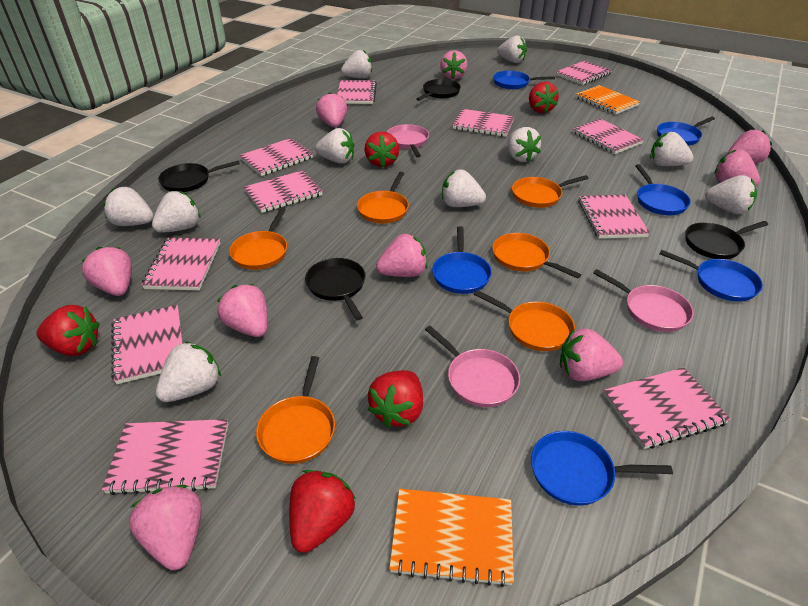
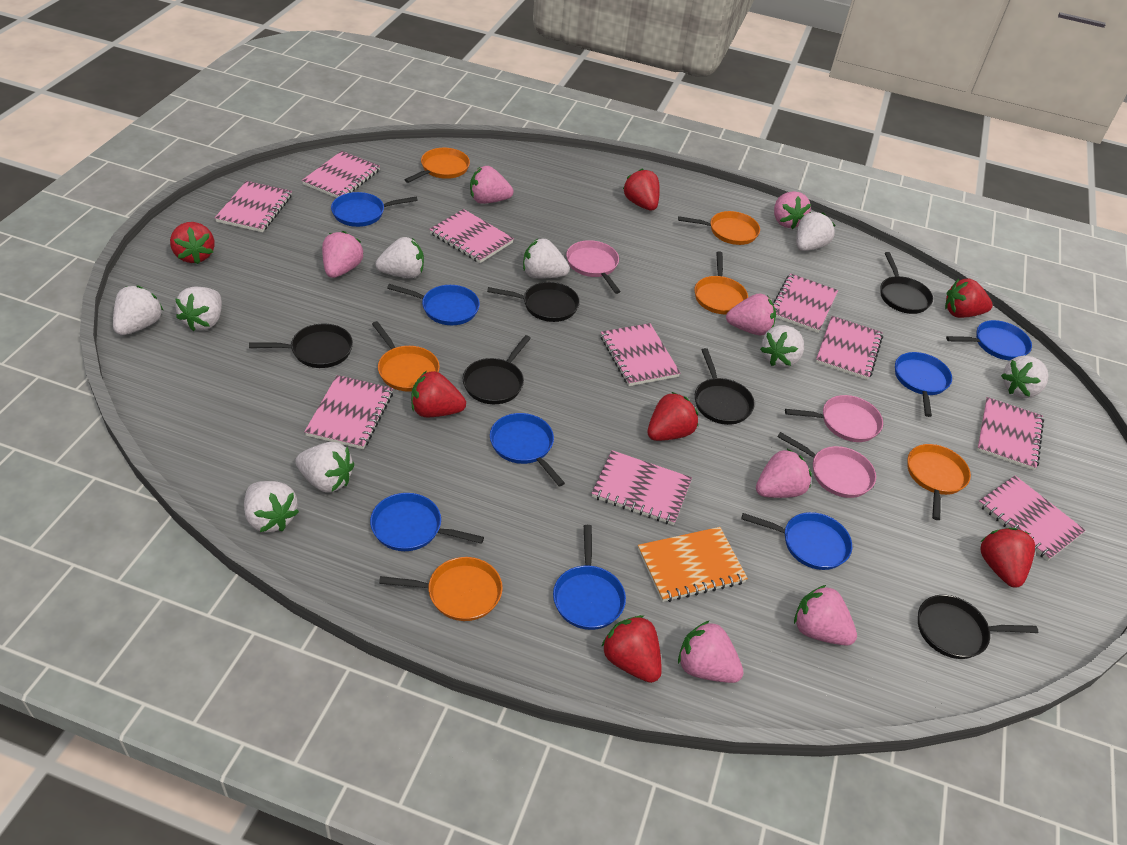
black pan: [158,160,240,192] [305,258,366,320] [416,79,461,101] [685,221,768,259] = 4 -> [249,324,353,368] [463,335,531,404] [487,282,580,322] [695,348,755,425] [880,252,933,314] [918,595,1038,659] = 6
blue pan: [432,226,492,294] [493,71,555,89] [531,431,673,506] [635,164,691,215] [657,117,715,146] [659,250,763,302] = 6 -> [331,192,418,227] [370,493,484,551] [387,284,480,325] [490,413,565,486] [553,525,626,630] [741,512,852,570] [895,352,952,417] [946,320,1032,360] = 8
orange notebook: [389,489,514,587] [576,85,640,115] = 2 -> [638,527,748,602] = 1
pink notebook: [102,419,228,495] [111,305,183,384] [142,238,220,290] [239,138,314,176] [244,170,323,213] [337,80,377,104] [453,109,514,137] [556,60,612,85] [573,119,644,154] [578,195,650,239] [603,367,731,449] = 11 -> [215,181,292,232] [302,151,380,198] [304,375,393,449] [429,209,514,263] [592,450,692,525] [601,323,680,386] [773,273,838,333] [816,316,883,380] [977,397,1044,470] [978,476,1086,561] = 10
pink strawberry: [82,247,132,296] [129,485,201,570] [217,284,268,337] [316,92,347,128] [376,234,427,277] [440,50,467,80] [560,328,623,381] [715,149,760,186] [727,130,772,164] = 9 -> [322,231,364,278] [470,166,514,204] [678,620,744,683] [726,293,776,335] [756,449,812,498] [774,191,811,229] [794,585,857,646] = 7
red strawberry: [37,305,100,356] [289,470,356,553] [364,131,399,167] [368,370,423,428] [529,82,559,113] = 5 -> [170,222,215,264] [411,371,466,417] [601,615,662,683] [623,169,660,211] [648,392,698,441] [945,278,993,318] [980,528,1035,588] = 7
white strawberry: [103,187,154,226] [152,191,201,233] [156,341,221,402] [315,128,354,164] [341,50,372,79] [442,169,486,207] [497,35,527,63] [507,127,541,162] [650,132,694,166] [705,175,757,214] = 10 -> [113,286,164,335] [175,287,222,331] [244,481,299,533] [295,442,354,492] [375,237,424,278] [523,239,570,278] [760,325,804,367] [796,212,836,251] [1001,355,1048,398] = 9

